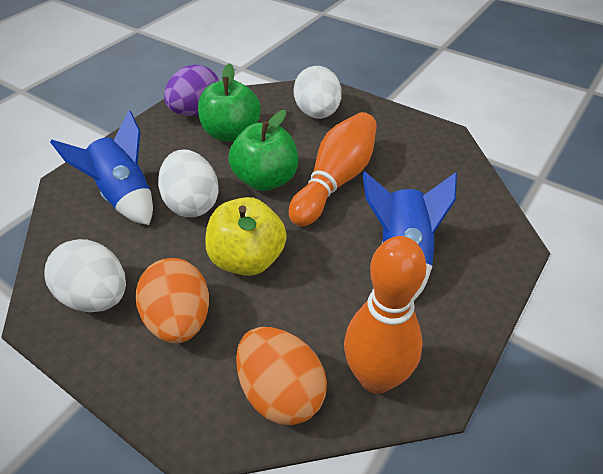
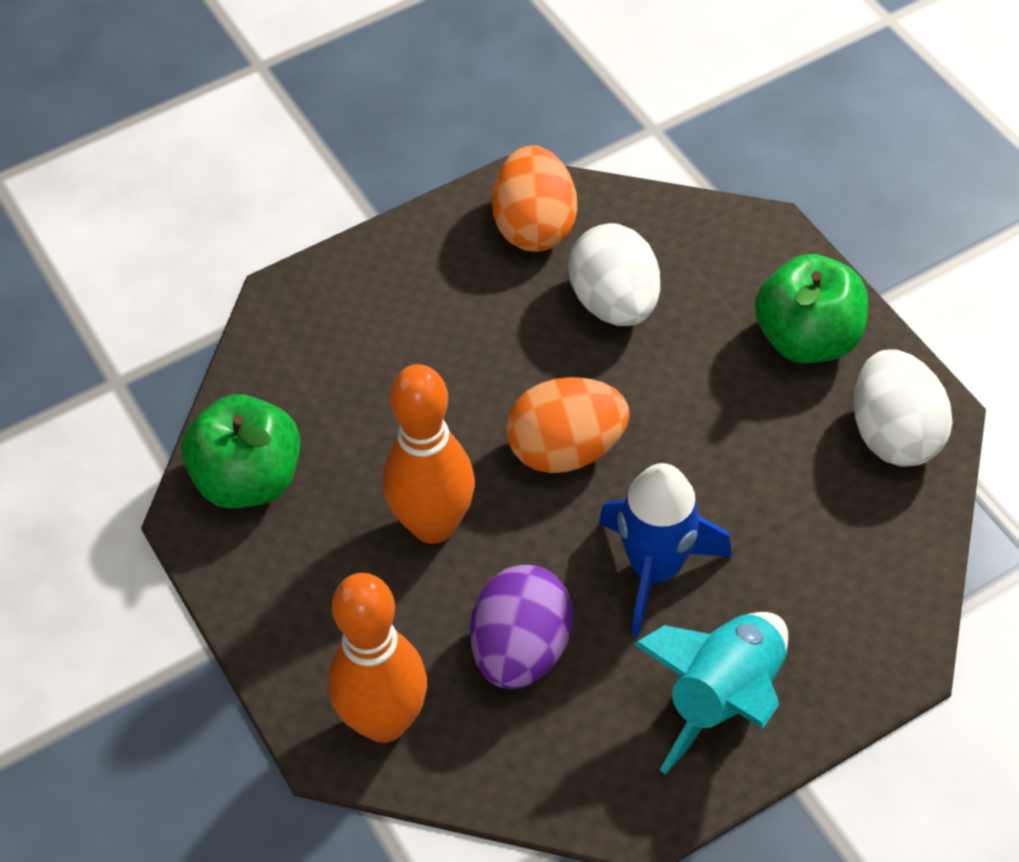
blue rocket: [50,110,153,225] [362,172,457,301] = 2 -> [599,463,732,637] = 1
turquoise rocket: none = 0 -> [634,612,788,774] = 1
white egg: [44,239,126,312] [158,149,219,217] [293,66,342,119] = 3 -> [568,223,660,326] [853,349,953,467] = 2
yellow apple: [205,197,287,276] = 1 -> none = 0

